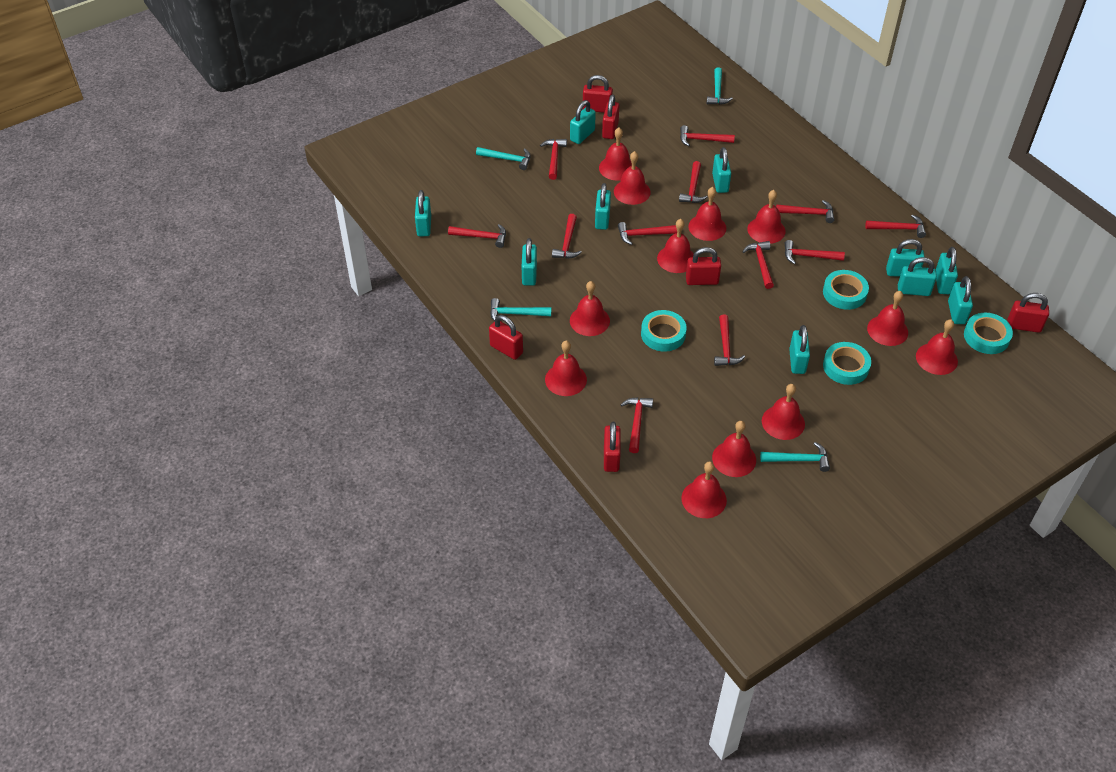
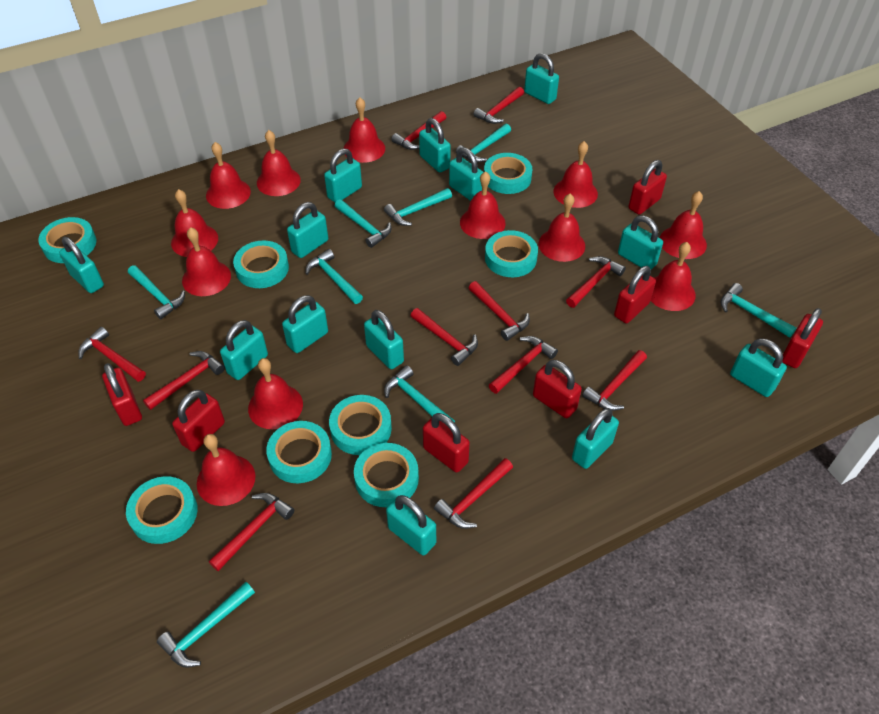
red hammer: [448,224,506,248] [540,139,567,180] [552,214,582,259] [618,222,677,245] [621,397,653,453] [679,161,708,203] [680,125,735,146] [714,314,745,366] [742,241,774,289] [776,200,834,223] [785,240,845,264] [865,215,926,238] = 12 -> [78,327,146,382] [143,351,225,410] [209,493,294,571] [391,111,446,150] [411,308,478,366] [434,458,513,529] [469,281,530,341] [473,87,524,124] [489,336,558,394] [566,256,626,308] [582,350,647,411] = 11
red padlock: [489,315,523,360] [583,75,613,113] [602,95,619,139] [604,421,621,472] [686,247,721,285] [1007,293,1049,333] = 6 -> [102,363,142,426] [172,390,225,452] [423,413,470,473] [533,360,582,418] [614,266,656,323] [628,160,667,215] [782,308,823,368] = 7
turquoise hammer: [476,147,531,170] [490,298,551,321] [707,67,733,105] [760,442,830,472] = 4 -> [128,265,185,319] [157,582,255,668] [305,249,363,304] [335,199,392,248] [384,188,452,226] [384,365,455,423] [456,124,511,163] [721,283,796,338] = 8
turquoise padlock: [415,190,431,236] [521,238,537,286] [570,100,596,144] [595,183,611,230] [712,147,731,193] [789,325,810,374] [886,239,925,277] [898,257,937,296] [936,247,958,294] [948,276,973,324] = 10 -> [59,237,104,293] [220,320,268,380] [282,295,328,353] [287,202,328,258] [324,148,362,203] [364,310,404,369] [386,495,436,555] [419,118,451,172] [449,147,483,201] [524,53,559,104] [572,408,619,469] [618,215,663,270] [730,339,787,397] = 13
turquoise tape: [641,310,687,352] [823,270,869,310] [823,342,871,385] [964,313,1013,354] = 4 -> [38,217,96,263] [126,476,198,544] [233,240,289,288] [266,421,332,483] [329,395,392,455] [354,443,419,507] [484,153,532,194] [485,230,538,277] = 8

